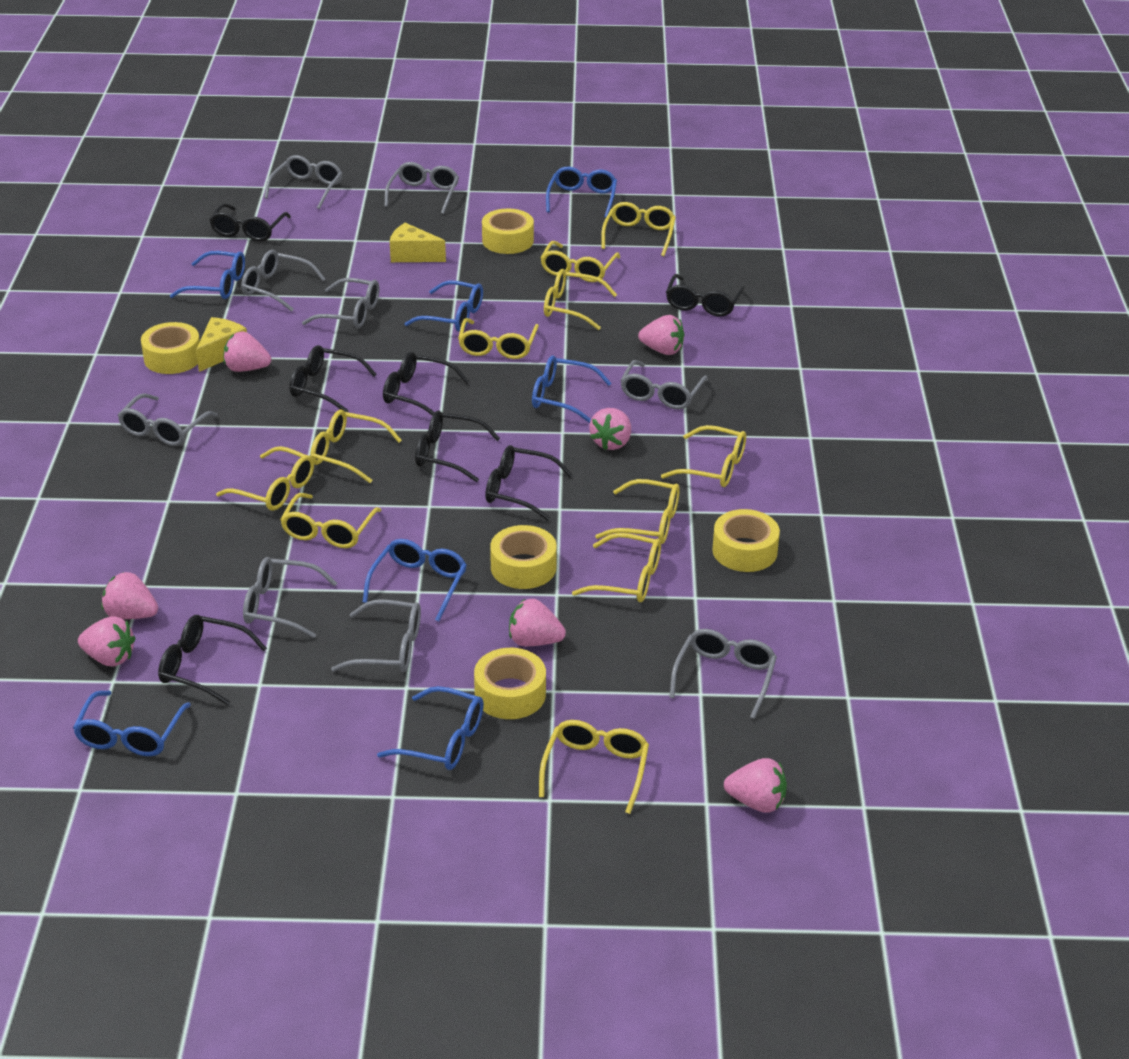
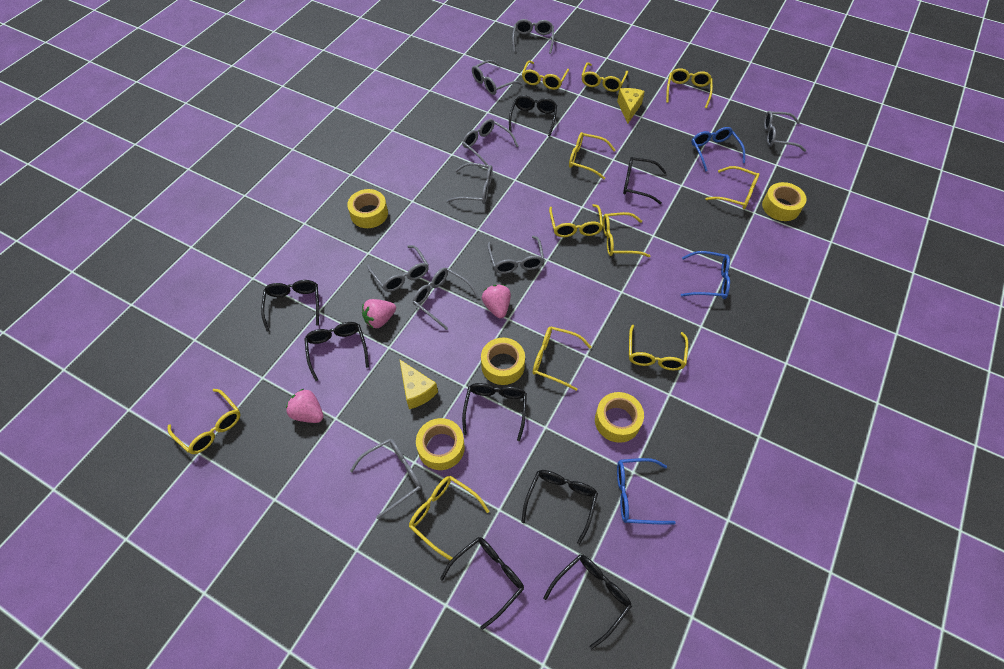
black glasses: [158,615,267,706] [209,203,291,242] [289,345,377,412] [383,352,469,416] [415,410,500,482] [485,445,573,521] [666,274,745,317] = 7 -> [261,280,319,332] [304,322,369,381] [440,537,524,630] [462,383,527,441] [509,95,557,136] [521,470,598,545] [543,554,632,649] [623,157,667,204] = 8
blue glasses: [73,691,191,756] [170,251,245,299] [363,539,467,621] [377,686,484,770] [404,280,483,332] [532,356,612,423] [546,167,617,218] = 7 -> [617,458,675,525] [681,251,730,299] [691,127,745,172] = 3
pink strawberry: [78,616,135,666] [101,572,158,619] [223,331,271,372] [509,598,566,646] [589,408,631,450] [638,315,684,355] [724,758,787,813] = 7 -> [286,389,324,423] [362,299,396,329] [482,285,511,319] = 3

